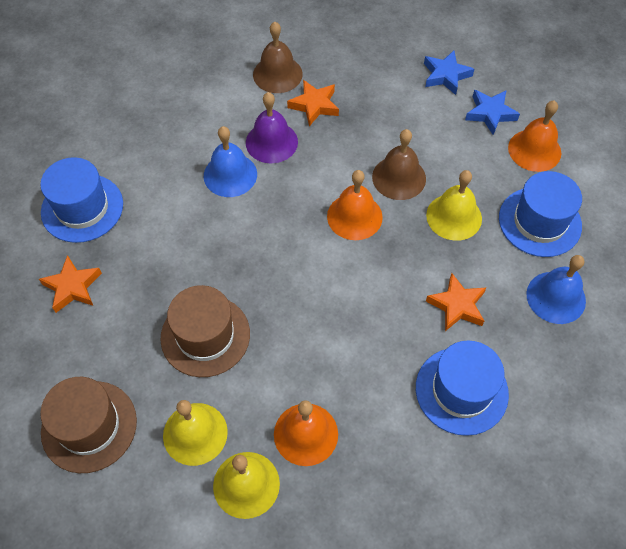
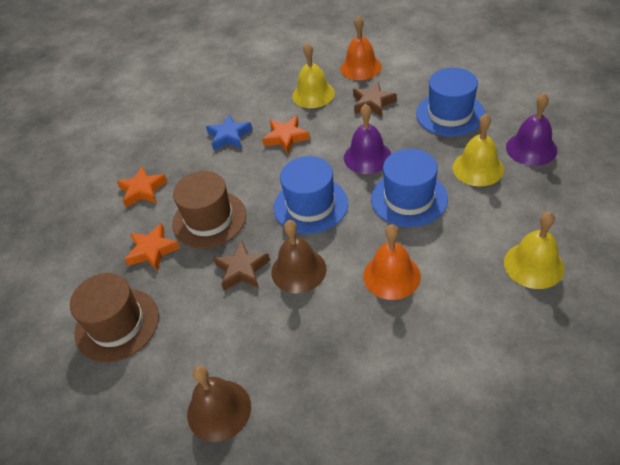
blue bell: [204,126,257,197] [526,255,586,324] = 2 -> none = 0
blue star: [424,51,474,95] [465,90,520,135] = 2 -> [206,114,252,150] = 1
brown star: none = 0 -> [213,241,270,291] [353,82,397,117] = 2
orange bell: [274,400,338,466] [327,170,383,240] [508,101,561,172] = 3 -> [340,15,382,80] [363,224,421,300] = 2
purple bell: [246,92,298,163] = 1 -> [344,104,391,174] [506,93,558,166] = 2

